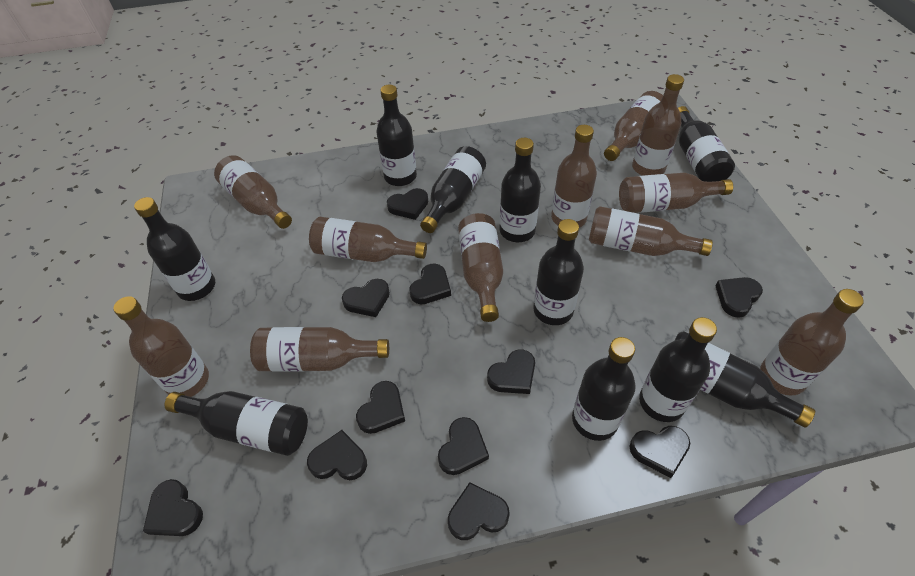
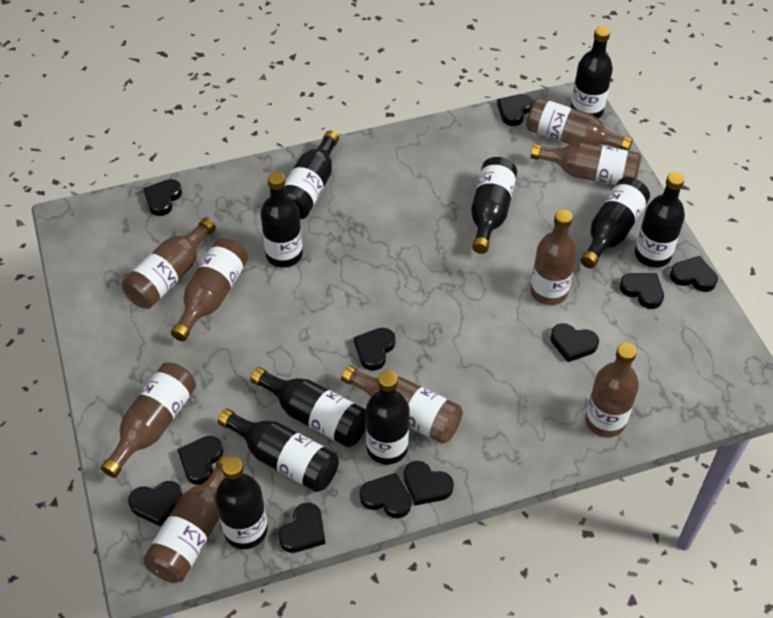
brown bottle: [113,296,209,397] [214,155,292,229] [250,327,389,372] [309,217,427,262] [458,213,503,322] [551,125,597,228] [589,206,713,256] [604,91,663,161] [619,173,733,213] [632,74,684,176] [760,289,864,396] = 11 -> [101,362,196,478] [122,218,216,309] [143,456,229,583] [171,238,248,341] [341,365,463,444] [526,98,633,151] [530,210,577,305] [531,142,642,185] [585,343,639,437] = 9

